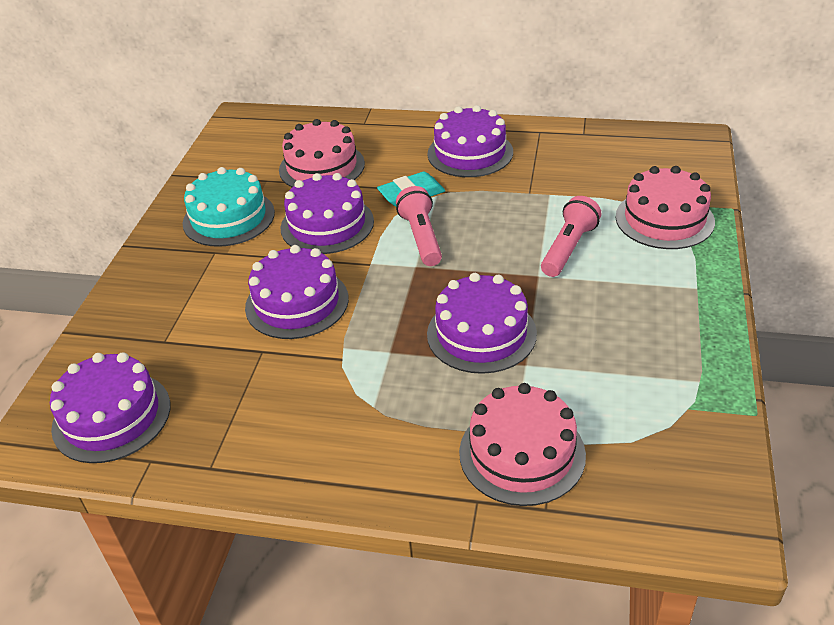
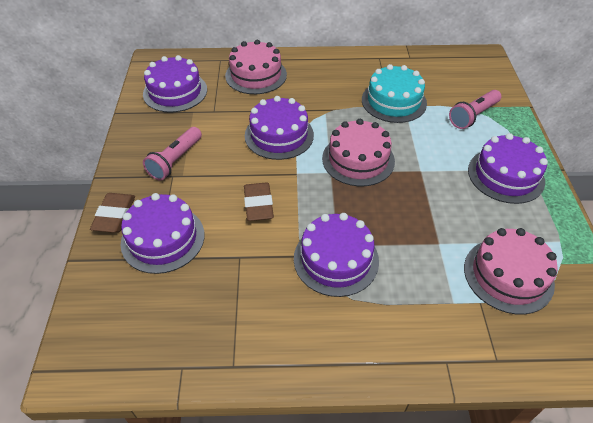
brown eraser: none = 0 -> [90,193,135,233] [244,182,274,221] = 2
turquoise eraser: [377,171,445,207] = 1 -> none = 0

